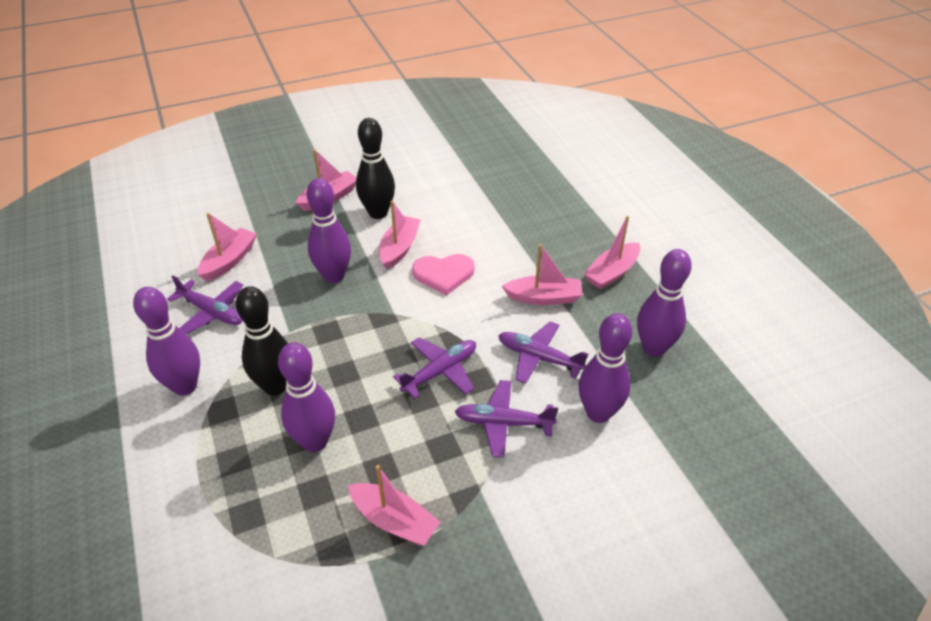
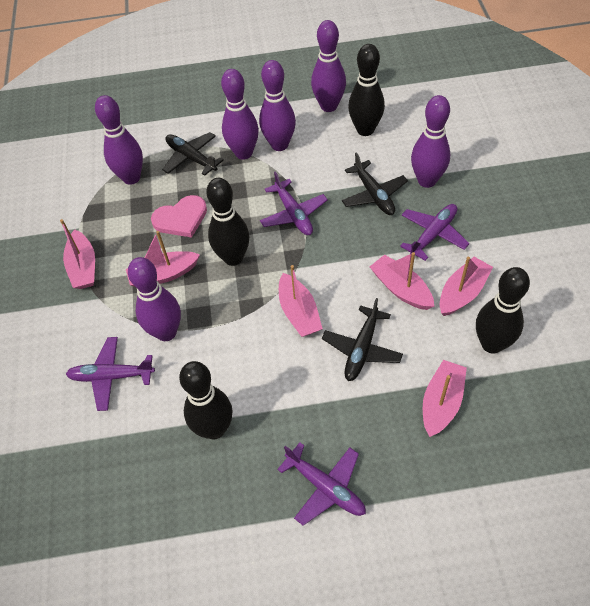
black bowling pin: [236,286,288,396] [356,118,395,219] = 2 -> [179,361,232,439] [206,178,249,266] [348,44,385,136] [476,267,530,354] = 4
black plane: none = 0 -> [162,132,224,176] [322,298,403,381] [342,152,408,215] = 3
purple bowling pin: [133,287,200,396] [278,342,335,452] [307,178,351,283] [579,313,632,423] [637,249,692,357] = 5 -> [95,95,143,185] [128,257,181,341] [221,69,259,160] [259,60,296,151] [311,20,346,112] [411,95,450,188] = 6

